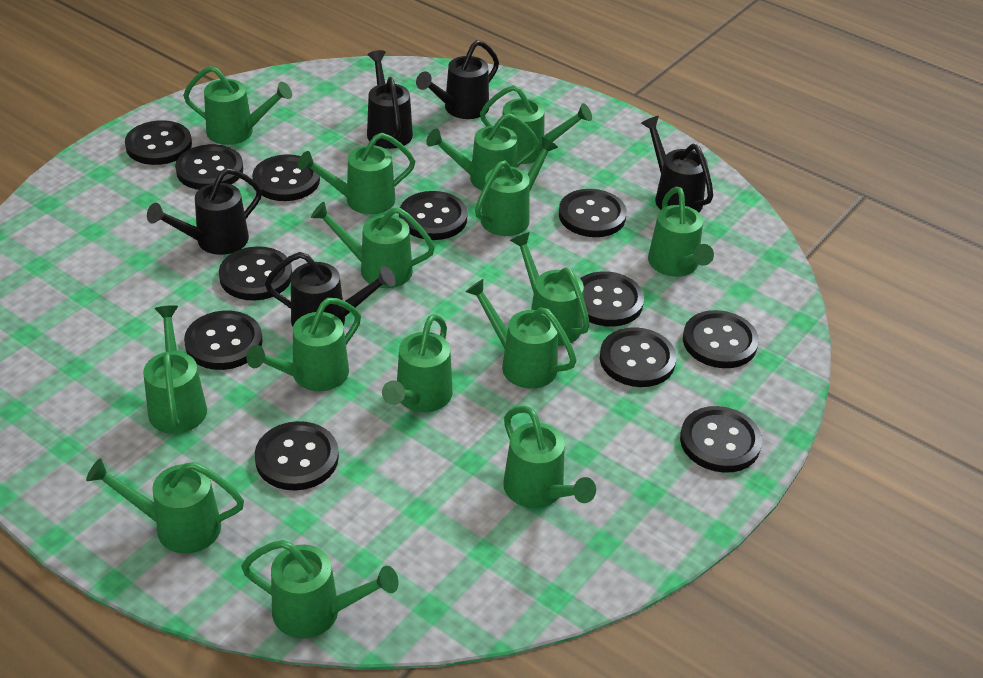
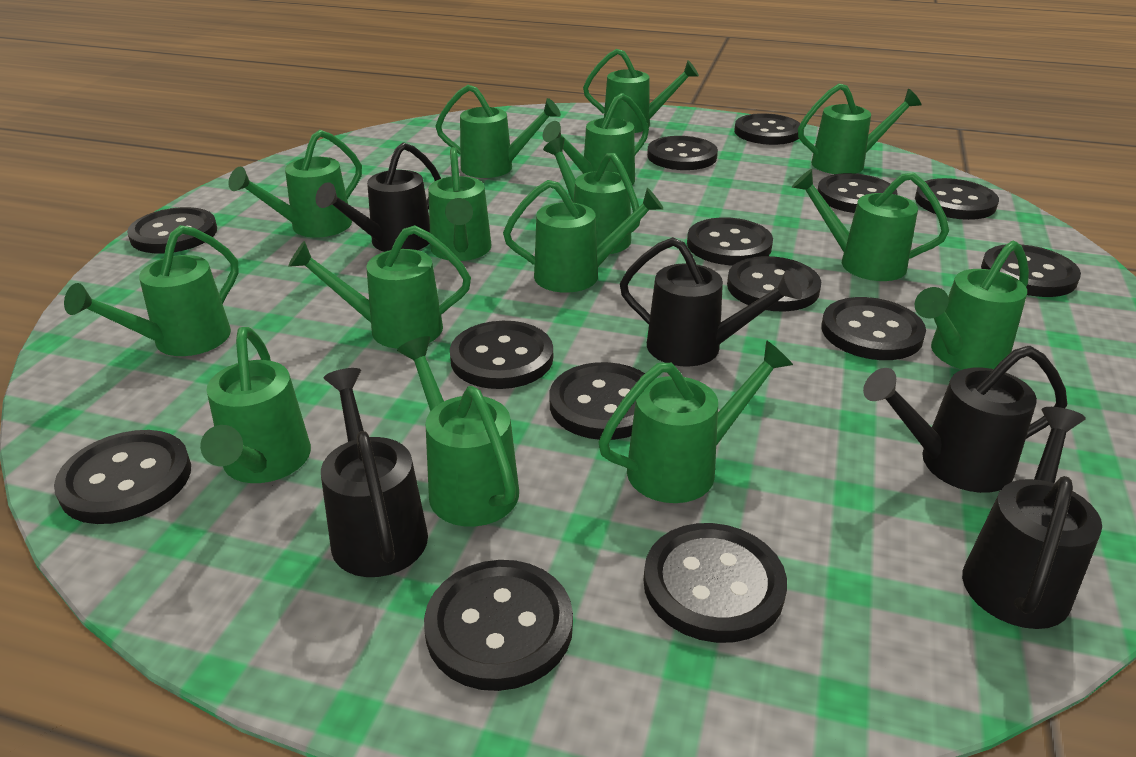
black button: [125,120,192,165] [175,144,243,190] [184,311,263,370] [219,246,292,301] [252,154,320,201] [255,421,339,490] [399,191,468,240] [559,189,627,237] [580,271,644,327] [600,327,676,387] [680,406,762,473] [683,310,759,368] = 12 -> [54,430,191,524] [127,207,217,253] [424,560,573,691] [450,321,553,389] [549,362,645,440] [643,523,787,643] [647,136,718,170] [687,217,773,265] [727,256,821,312] [734,113,800,145] [818,173,898,213] [822,297,926,360] [915,178,999,220] [981,244,1081,297] = 14

